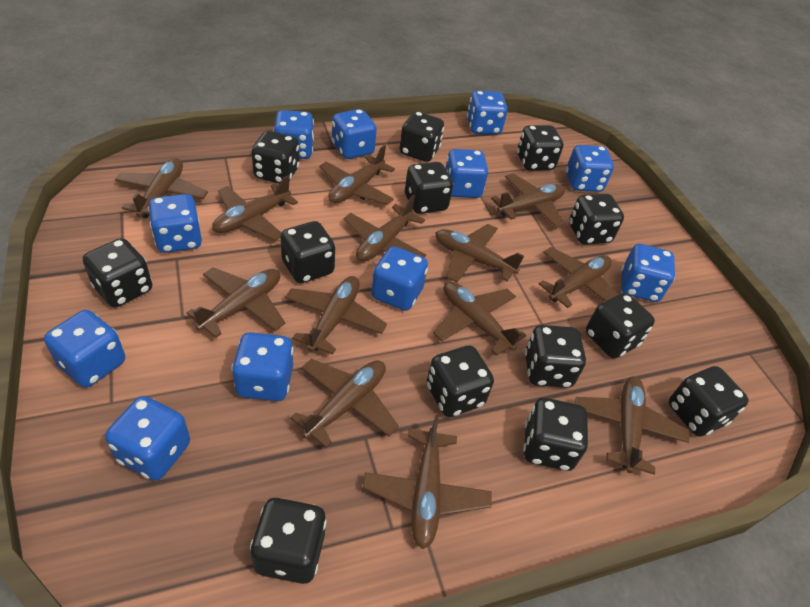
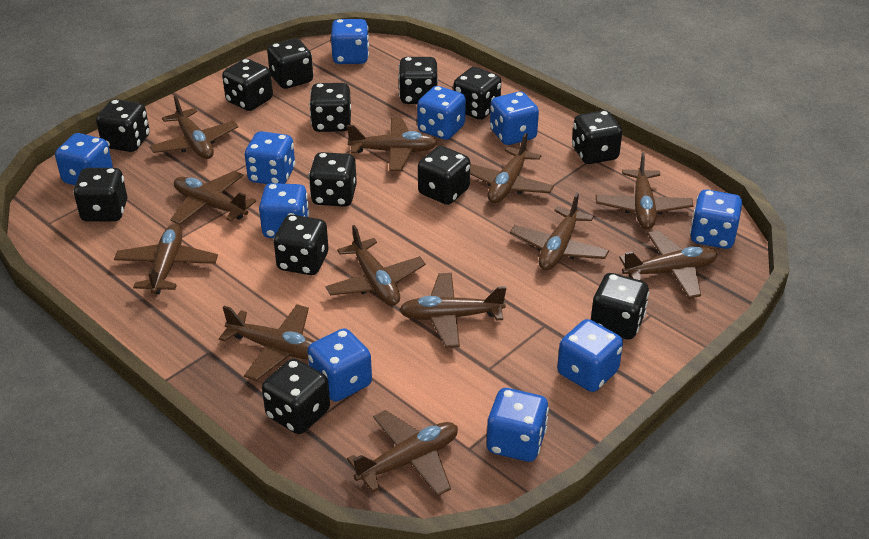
blue dice: [44,310,125,387] [105,396,190,481] [148,194,202,253] [231,332,293,401] [273,110,314,159] [332,109,377,159] [371,246,428,311] [445,149,488,198] [467,91,508,135] [566,145,614,192] [621,244,675,302] = 11 -> [55,133,113,185] [244,131,296,184] [259,183,309,238] [307,328,372,402] [331,19,369,64] [417,86,466,140] [487,388,549,462] [490,92,539,145] [557,319,623,392] [690,190,742,249] = 10
brown plane: [115,158,208,218] [186,267,285,338] [212,175,298,241] [285,276,387,354] [290,359,399,448] [319,145,395,205] [344,195,426,261] [362,415,492,549] [433,281,527,356] [435,224,524,282] [491,173,565,228] [538,247,617,308] [575,377,689,475] = 13 -> [114,224,218,294] [150,95,238,159] [170,171,256,225] [219,304,315,381] [325,225,426,306] [347,118,438,171] [347,410,458,496] [399,273,506,348] [470,133,554,203] [510,193,609,270] [596,152,693,229] [619,230,717,298] = 12

